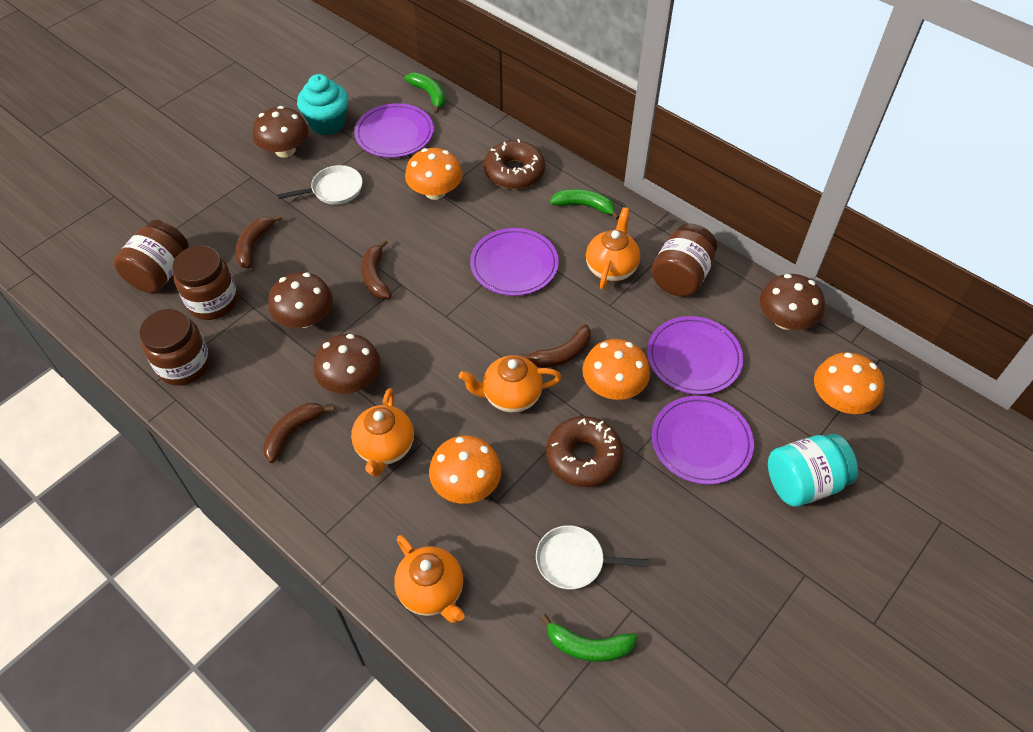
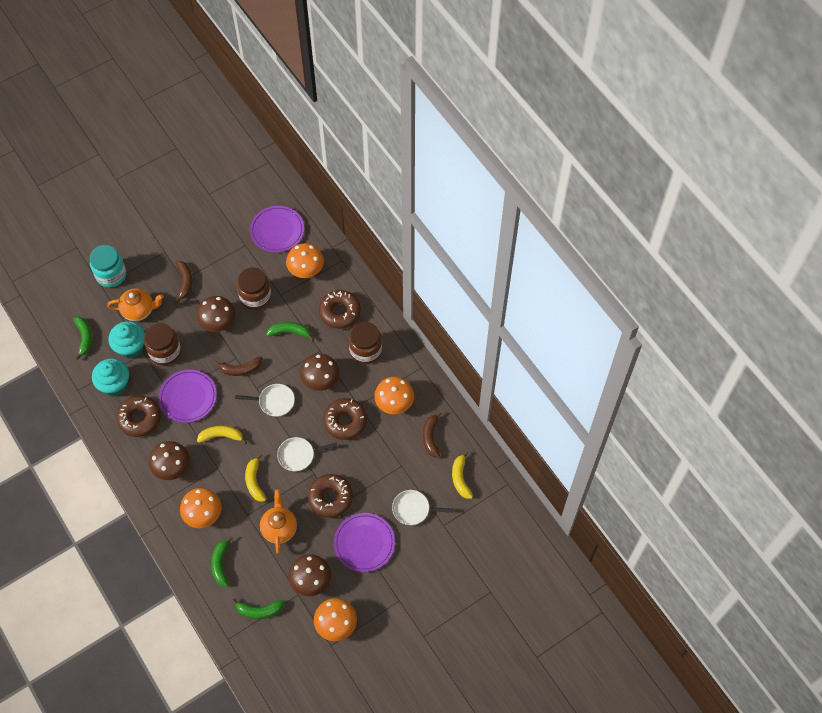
brown banana: [235,215,282,269] [263,403,335,463] [361,239,391,299] [519,324,591,368] = 4 -> [175,261,193,303] [214,356,263,376] [423,411,442,458] = 3
brown donut: [484,139,545,189] [546,416,623,487] = 2 -> [116,395,161,437] [308,474,353,518] [319,290,361,329] [323,398,367,440] = 4
brown jar: [114,220,189,293] [139,309,210,386] [172,246,238,320] [651,224,717,297] = 4 -> [144,323,181,366] [237,267,271,310] [349,322,382,364] = 3
green banana: [405,73,446,114] [540,614,637,662] [550,189,619,220] = 3 -> [73,317,92,360] [211,536,233,587] [231,599,284,619] [266,322,314,341] = 4
orange teapot: [351,388,414,477] [394,535,465,623] [459,355,562,413] [586,207,640,289] = 4 -> [107,288,164,321] [260,489,297,554] = 2
purple plate: [354,103,434,158] [470,228,559,296] [647,316,743,395] [652,396,754,485] = 4 -> [158,370,217,423] [250,206,304,253] [334,513,395,572] = 3
turquoise cupcake: [297,74,348,135] = 1 -> [92,358,129,396] [108,321,145,358] = 2
white pan: [278,165,363,205] [536,525,649,590] = 2 -> [235,384,295,417] [277,437,337,471] [392,490,454,525] = 3
yellow banana: none = 0 -> [197,426,247,444] [245,454,266,502] [452,451,473,499] = 3

